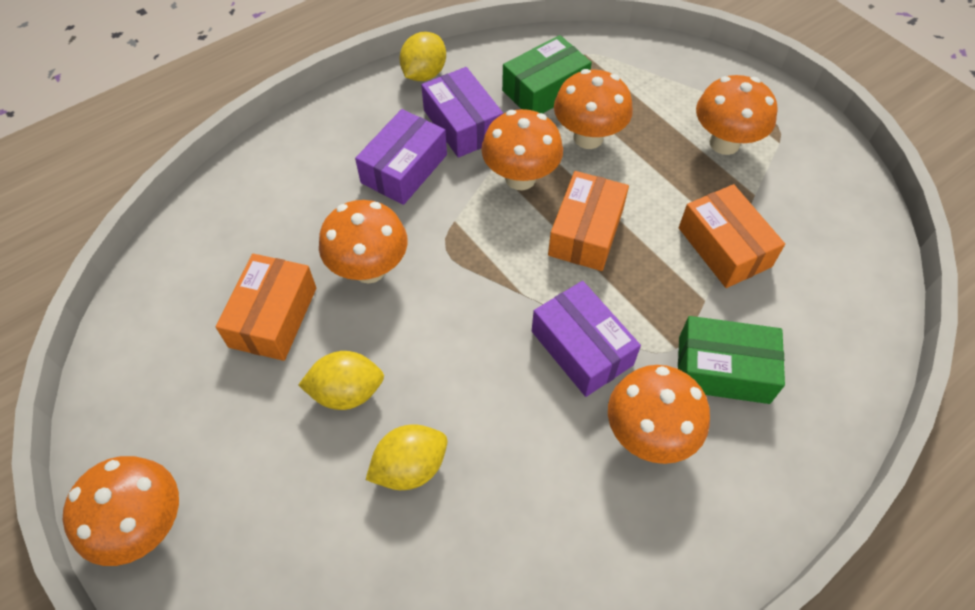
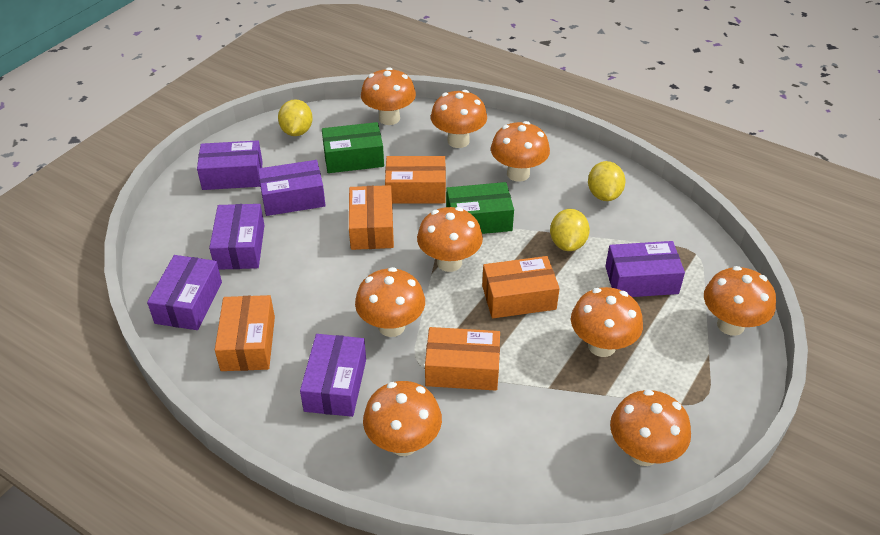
orange box: [216,254,316,361] [548,171,629,271] [679,184,785,288] = 3 -> [215,295,275,371] [349,185,394,250] [385,156,446,204] [425,327,500,391] [482,256,560,318] = 5
orange mushroom: [63,456,179,566] [319,200,408,284] [481,109,563,190] [554,69,633,149] [608,365,710,464] [696,75,777,155] = 6 -> [355,267,425,337] [361,67,416,125] [363,381,442,456] [417,207,483,272] [431,90,487,148] [491,121,550,182] [571,287,643,357] [610,389,691,466] [704,266,776,336] = 9
purple box: [355,109,447,205] [421,67,503,158] [532,281,641,397] = 3 -> [147,255,222,330] [197,140,263,190] [209,204,265,270] [258,160,326,216] [300,334,366,417] [605,241,685,297] = 6

